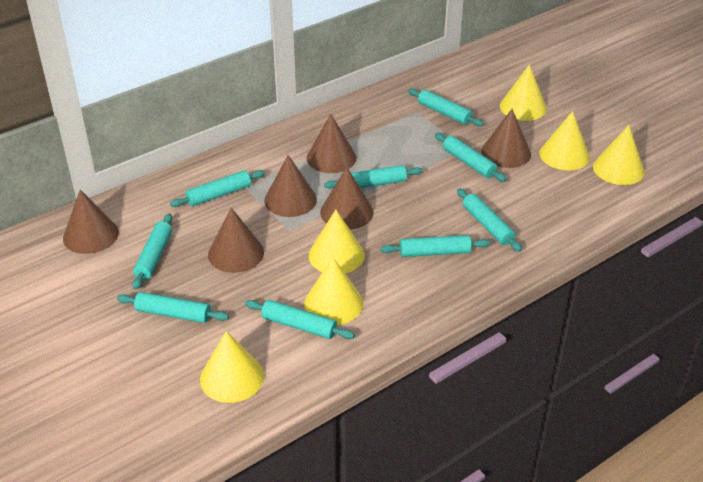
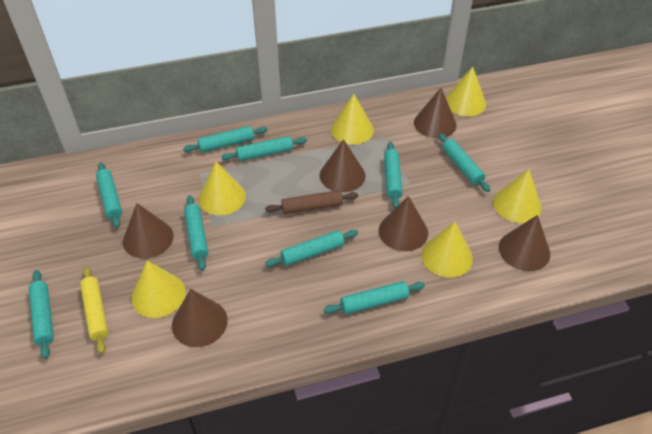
brown rolling pin: none = 0 -> [265,190,358,214] = 1
yellow rolling pin: none = 0 -> [80,266,108,354] = 1

